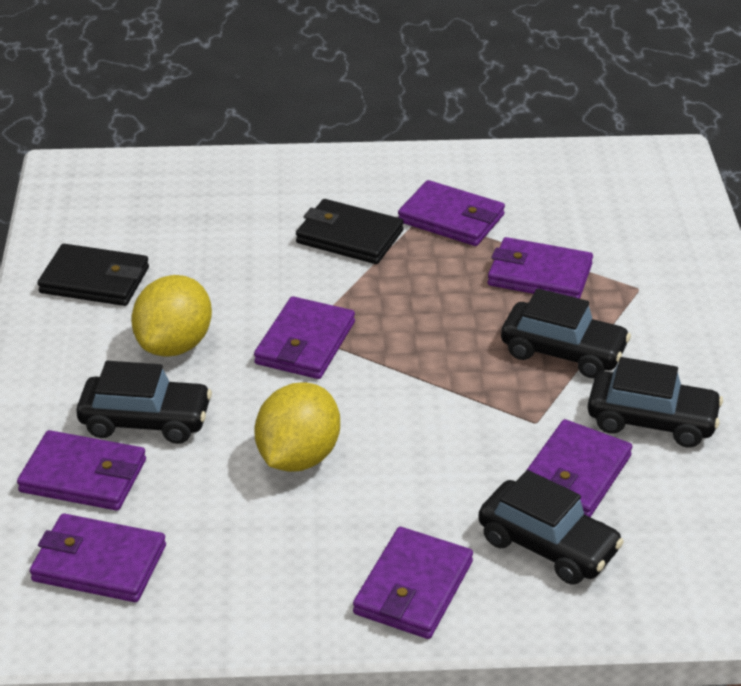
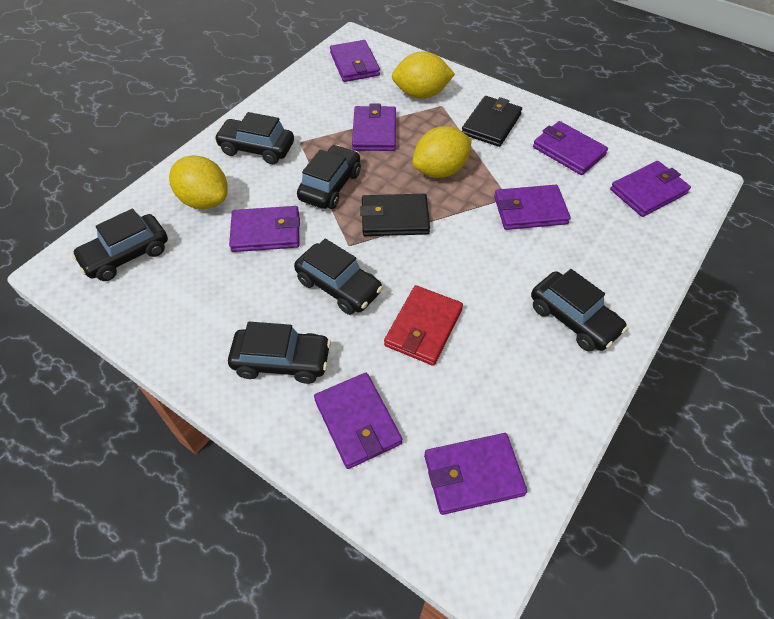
black car: [76,361,212,444] [478,470,624,584] [501,288,631,378] [588,357,723,448] = 4 -> [72,209,168,281] [214,112,294,164] [228,322,331,384] [294,239,383,315] [297,145,361,209] [531,269,628,351] = 6
purple wallet: [17,430,146,511] [30,513,166,602] [254,296,355,379] [353,527,473,639] [398,180,505,246] [488,237,593,299] [527,419,632,517] = 7 -> [229,206,300,252] [314,373,402,469] [330,40,380,82] [352,104,396,151] [424,433,527,515] [494,185,570,230] [533,121,608,175] [610,161,691,217] = 8
red wallet: none = 0 -> [384,285,463,366] = 1
yellow lemon: [131,275,212,357] [254,382,340,472] = 2 -> [169,155,228,209] [392,51,455,99] [412,126,472,178] = 3

